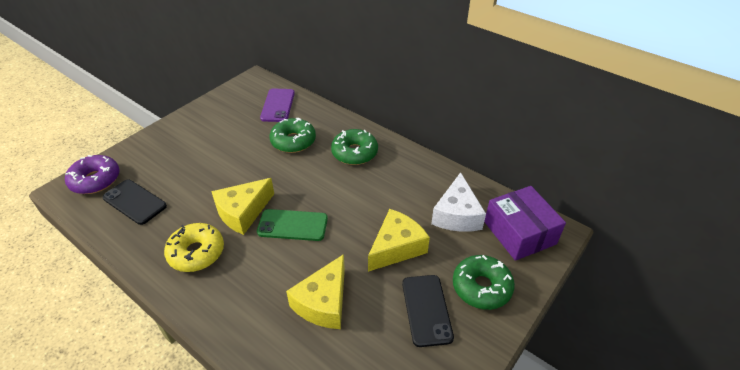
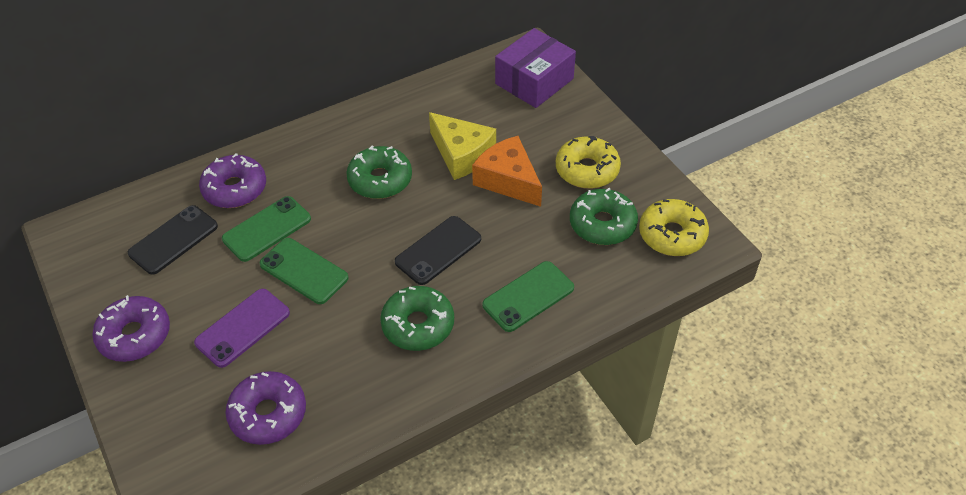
green phone: [257,209,328,241] = 1 -> [222,196,311,262] [260,238,349,304] [482,261,574,332] = 3
orange cheese: none = 0 -> [472,136,542,207] = 1
purple donut: [65,155,119,194] = 1 -> [92,295,170,362] [199,153,266,208] [226,371,306,445] = 3
white cheese: [431,172,486,232] = 1 -> none = 0
yellow cheese: [211,178,274,235] [286,254,345,329] [368,209,430,272] = 3 -> [429,112,496,180] = 1
yellow donut: [164,223,224,272] = 1 -> [556,136,621,189] [639,199,709,256] = 2

